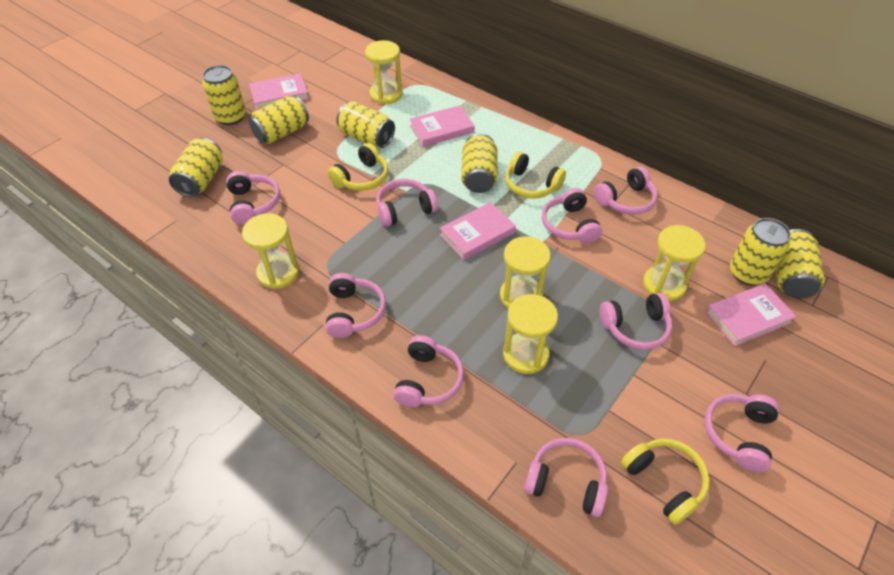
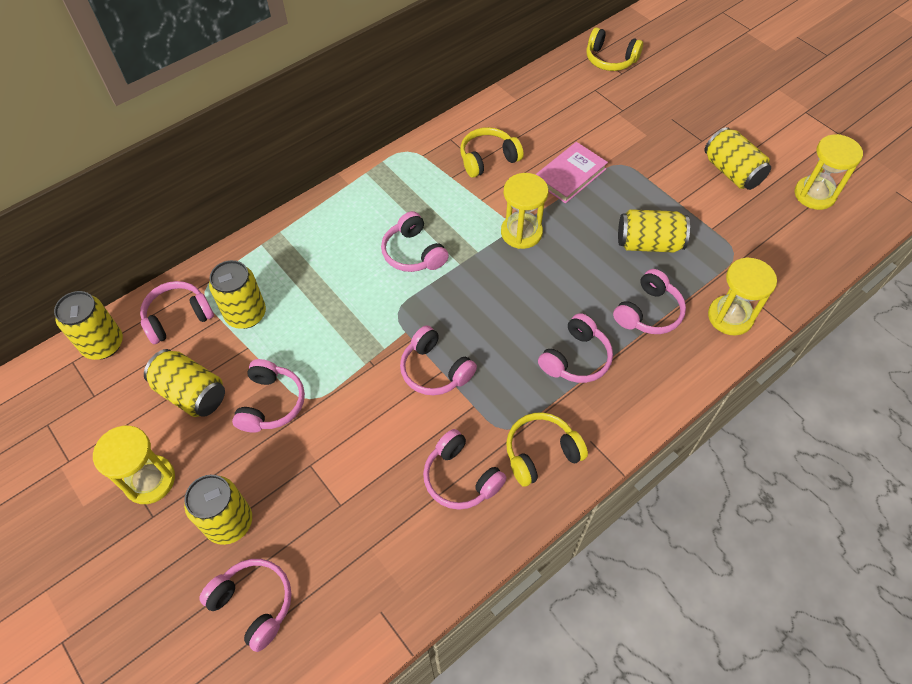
pink book: [249,73,309,110] [410,105,474,147] [440,202,516,260] [706,283,797,346] = 4 -> [535,142,608,204] = 1
pink headphones: [226,171,280,225] [325,273,386,338] [376,179,438,227] [393,335,464,407] [524,438,608,517] [542,188,602,244] [594,167,658,215] [600,293,672,350] [705,394,779,472] = 9 -> [140,281,214,344] [199,559,292,652] [232,359,305,433] [381,211,449,272] [400,325,477,395] [423,429,507,510] [538,313,613,383] [613,269,686,334] = 8
yellow can: [169,138,223,197] [202,65,246,125] [249,96,309,144] [336,101,395,148] [461,134,498,193] [730,218,791,286] [776,229,825,298] = 7 -> [54,291,123,360] [144,349,225,417] [184,475,252,545] [209,260,266,329] [618,209,690,252] [704,127,771,190] = 6
yellow hourglass: [242,213,299,289] [365,40,402,104] [500,236,551,309] [503,294,558,374] [643,225,706,301] = 5 -> [93,426,175,504] [501,173,548,249] [708,257,777,336] [795,134,863,210] = 4

